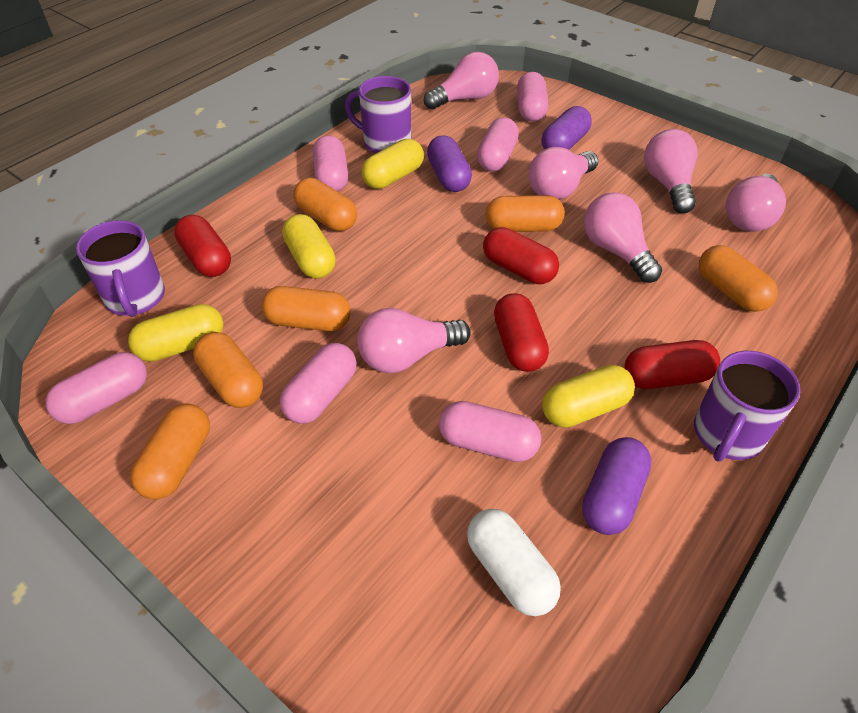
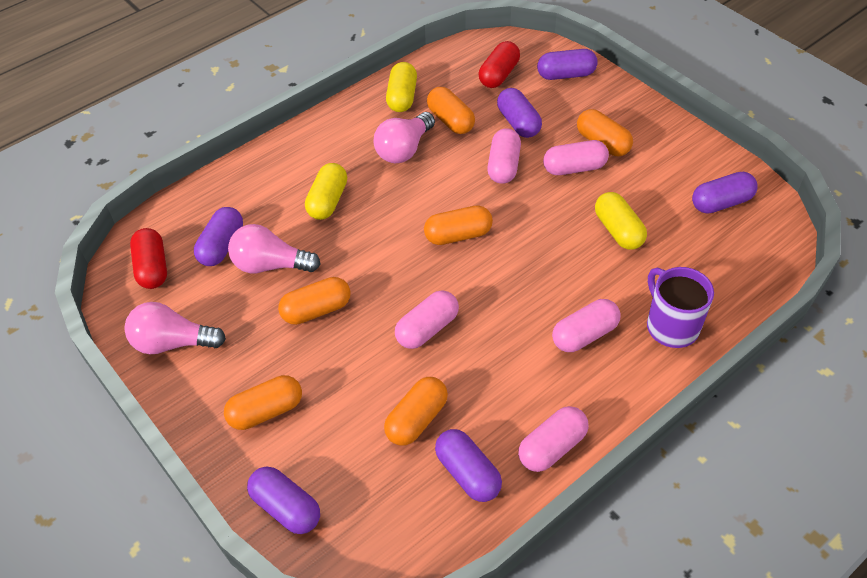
pink capsule: [46,352,147,424] [280,343,357,423] [313,135,348,192] [439,401,541,462] [477,117,519,172] [517,72,548,122] = 6 -> [395,291,459,349] [487,128,521,184] [518,406,588,472] [543,140,609,175] [552,299,621,352] = 5
pink light bulb: [357,308,471,373] [424,52,499,110] [529,147,598,200] [584,192,662,283] [644,129,698,213] [726,174,786,232] = 6 -> [124,302,226,354] [228,224,321,273] [374,112,435,163] = 3
purple capsule: [427,135,472,192] [542,106,592,150] [582,437,652,535] = 3 -> [194,207,243,266] [247,466,320,534] [435,429,502,502] [497,88,542,138] [537,49,598,80] [692,172,758,213] = 6
purple mug: [76,220,165,317] [345,76,411,153] [694,351,800,462] = 3 -> [647,267,714,348] = 1
red capsule: [174,215,231,277] [483,227,559,284] [494,293,549,372] [624,340,720,389] = 4 -> [130,228,167,289] [479,41,520,88] = 2
white capsule: [467,509,561,616] = 1 -> none = 0
yellow capsule: [128,304,223,362] [282,214,336,279] [361,139,424,189] [542,365,635,428] = 4 -> [305,163,347,220] [386,62,417,112] [595,192,647,250] = 3

